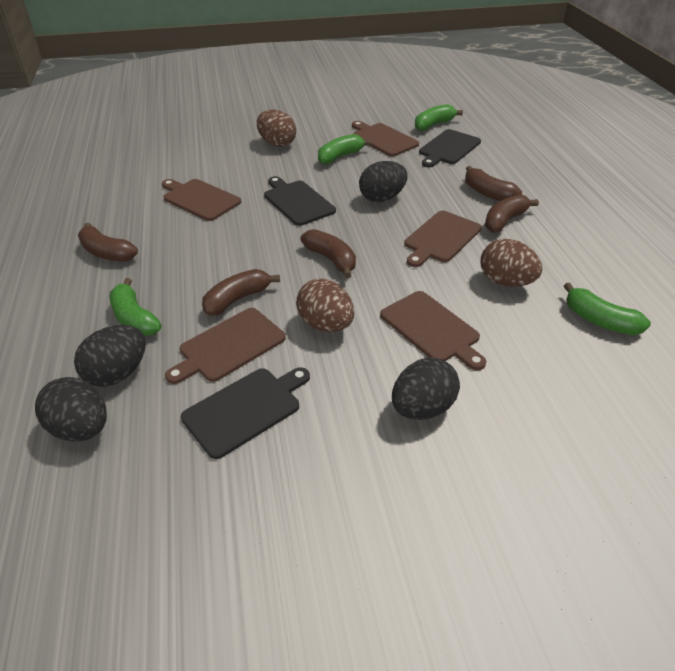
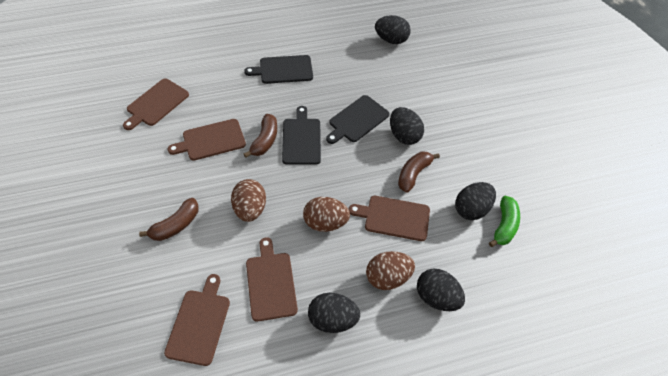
black egg: [35,377,107,441] [74,325,146,387] [359,161,407,202] [392,357,460,420] = 4 -> [308,293,360,333] [375,15,411,44] [390,107,424,145] [417,269,465,311] [455,182,496,220] = 5
brown banana: [78,223,138,262] [202,269,280,316] [300,229,356,278] [465,166,522,201] [485,194,539,233] = 5 -> [139,198,198,241] [244,114,277,158] [398,152,440,193] = 3
green banana: [110,278,162,336] [318,134,371,164] [415,104,463,131] [564,282,651,335] = 4 -> [489,196,520,247] = 1

